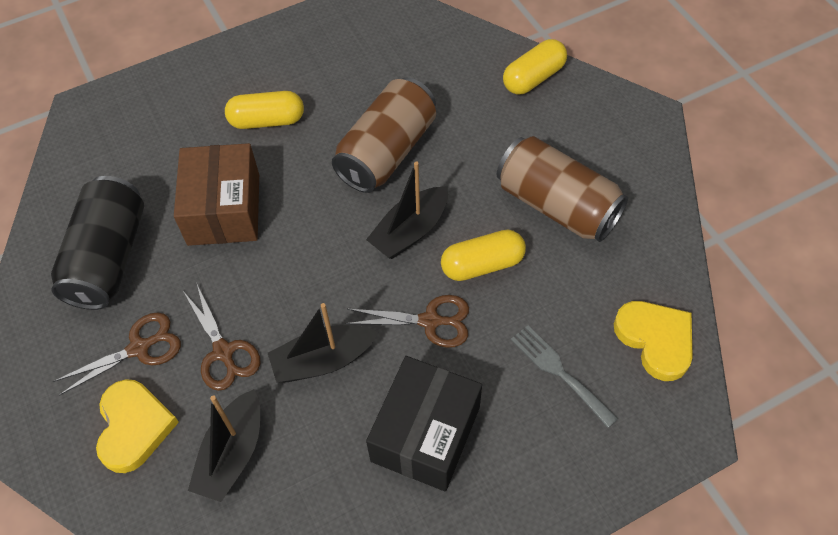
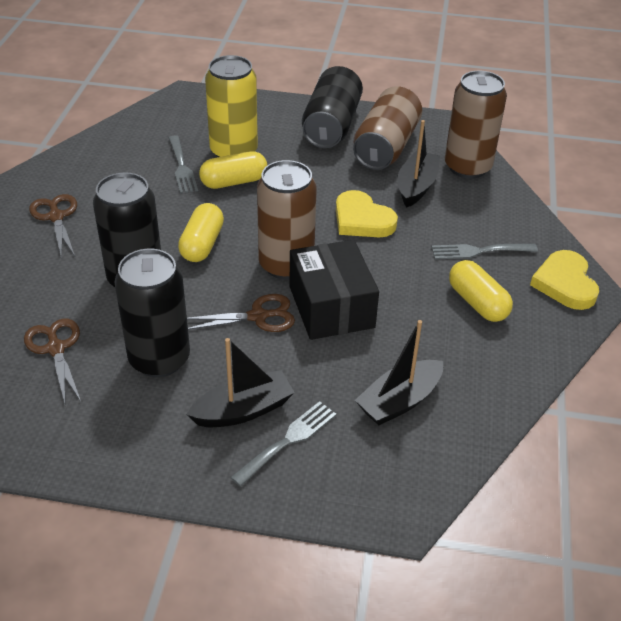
black can: [51,176,144,310] = 1 -> [93,172,161,287] [115,249,190,377] [302,66,363,148] = 3
brown box: [174,143,259,246] = 1 -> none = 0
brown can: [332,78,436,193] [497,136,628,242] = 2 -> [257,160,317,280] [353,86,422,170] [445,71,507,179] = 3
grey fork: [511,325,619,428] = 1 -> [169,135,198,194] [230,401,337,486] [432,244,538,259] = 3
yellow can: none = 0 -> [205,55,258,157] = 1

